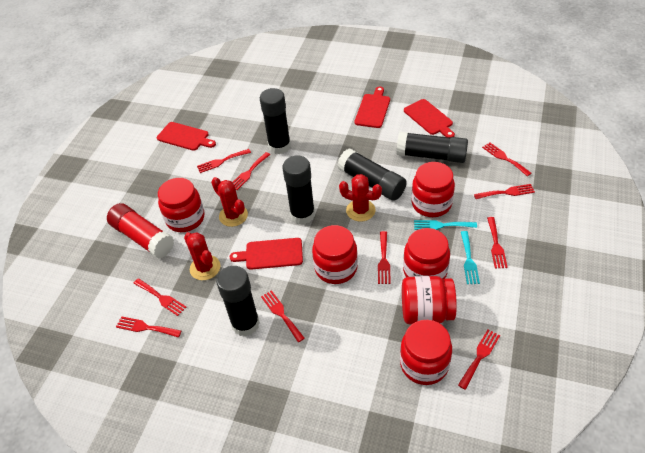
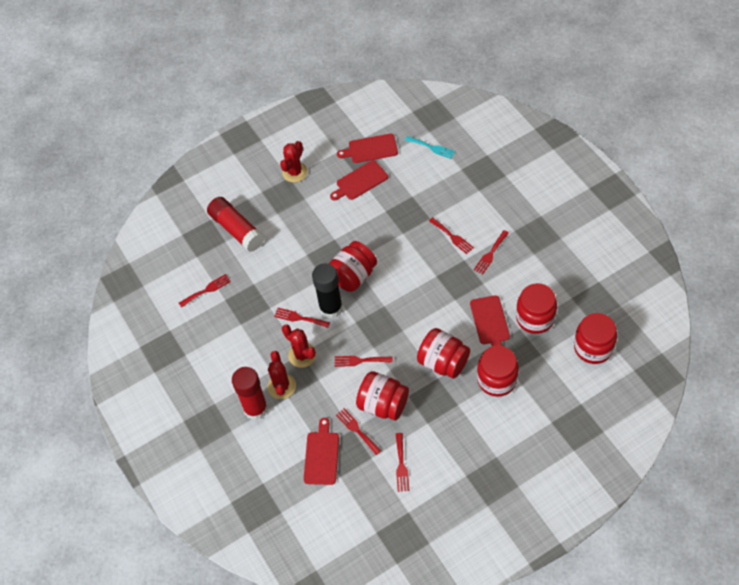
black glue stick: [216,266,260,337] [260,88,291,154] [282,156,315,225] [337,148,407,201] [396,132,468,163] = 5 -> [312,263,343,319] = 1
red fork: [116,316,181,338] [133,278,186,316] [197,149,251,173] [233,152,270,190] [261,290,305,342] [378,231,391,284] [458,330,500,390] [474,184,535,199] [482,142,532,176] [487,217,508,269] = 10 -> [179,274,231,307] [274,308,330,328] [335,356,393,367] [336,408,381,455] [396,433,410,492] [429,217,474,254] [474,230,509,274] = 7
red glue stick: [107,203,174,259] = 1 -> [207,197,264,252] [232,367,268,420] = 2
turquoise fork: [414,220,477,230] [461,231,480,284] = 2 -> [405,136,455,159] = 1

